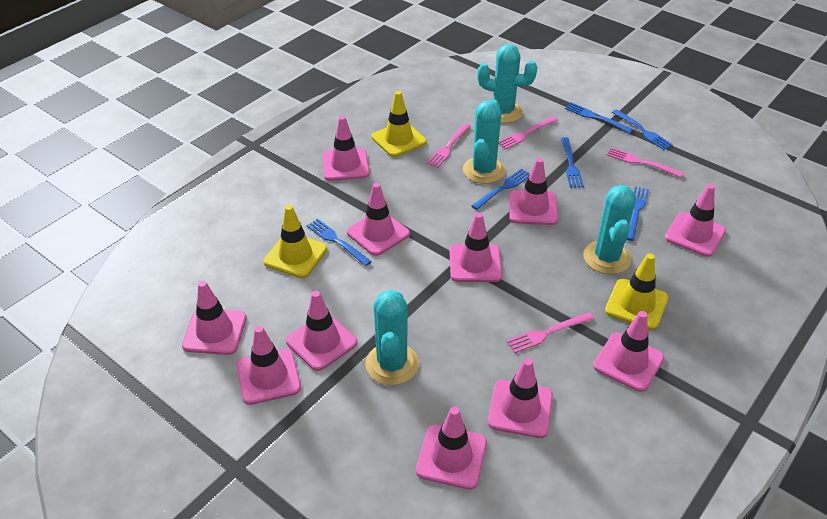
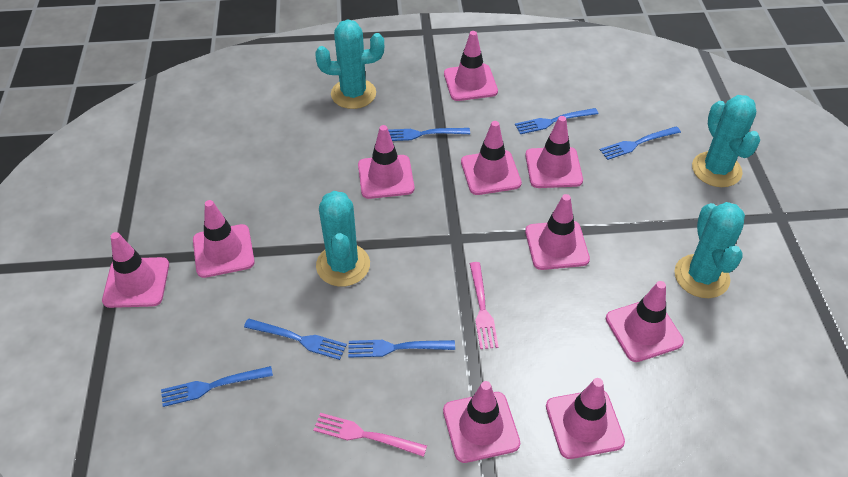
pink fork: [426,123,471,168] [499,117,558,149] [506,312,594,353] [607,147,684,178] = 4 -> [313,413,427,457] [470,262,499,349] = 2
pink traffic cone: [182,281,247,355] [237,326,301,405] [286,291,358,371] [322,116,370,181] [347,183,410,256] [416,407,487,490] [449,213,502,282] [488,358,553,438] [509,158,558,225] [593,311,664,392] [665,184,726,257] = 11 -> [102,232,169,308] [193,200,255,278] [358,125,415,199] [443,381,520,463] [444,31,498,101] [461,121,522,195] [525,116,583,188] [525,194,590,270] [546,378,625,459] [606,281,684,362] = 10
yellow traffic cone: [263,205,327,278] [372,91,427,157] [605,253,668,330] = 3 -> none = 0

